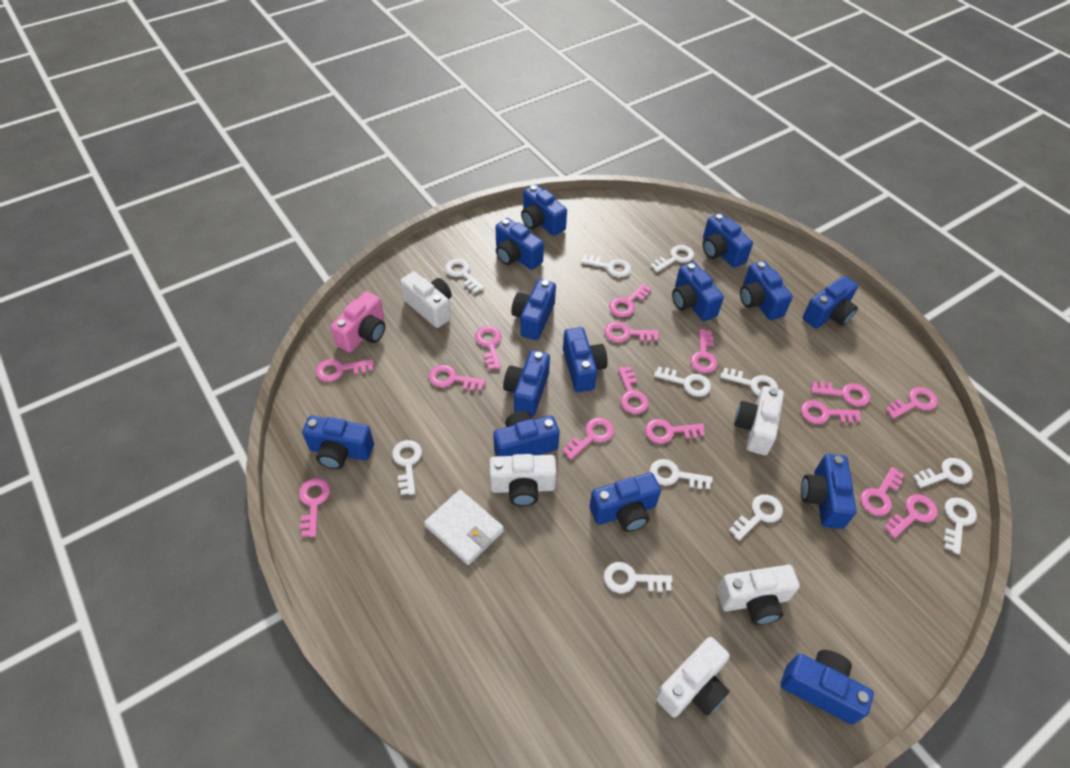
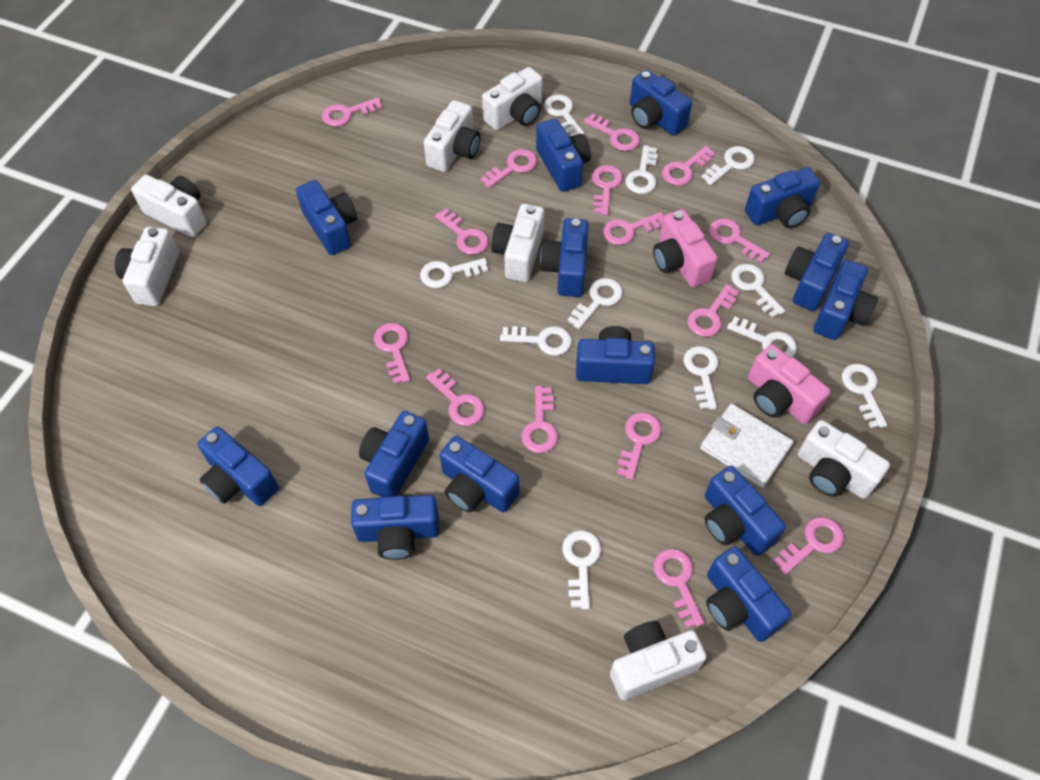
pink camera: [330,291,385,352] = 1 -> [653,209,718,287] [748,344,830,424] = 2
white camera: [400,272,452,328] [489,454,557,506] [656,637,730,718] [717,565,800,625] [734,386,784,455] = 5 -> [115,227,179,306] [131,175,207,237] [424,100,481,172] [482,67,543,130] [491,204,544,282] [610,621,707,700] [798,420,890,499] = 7

